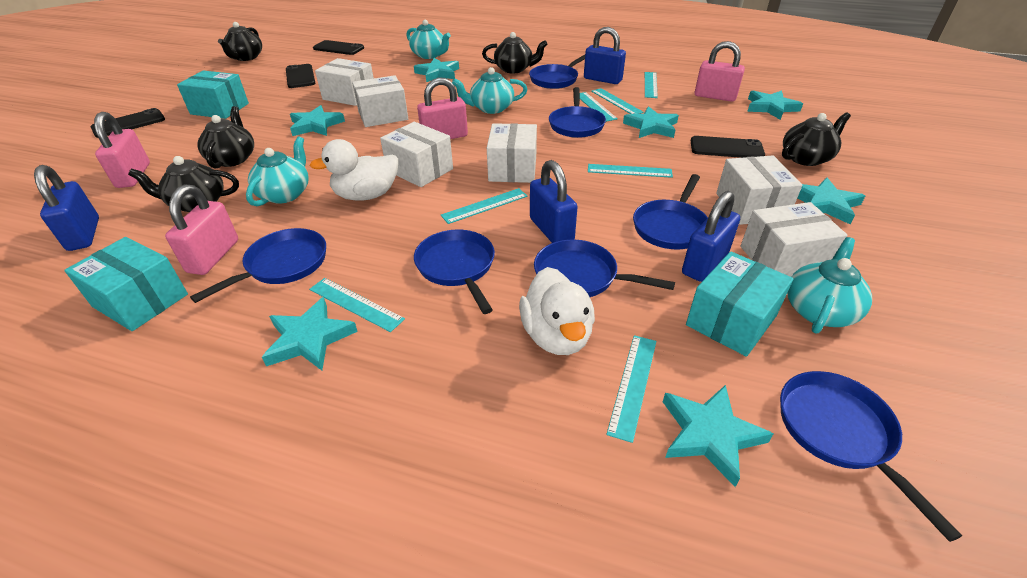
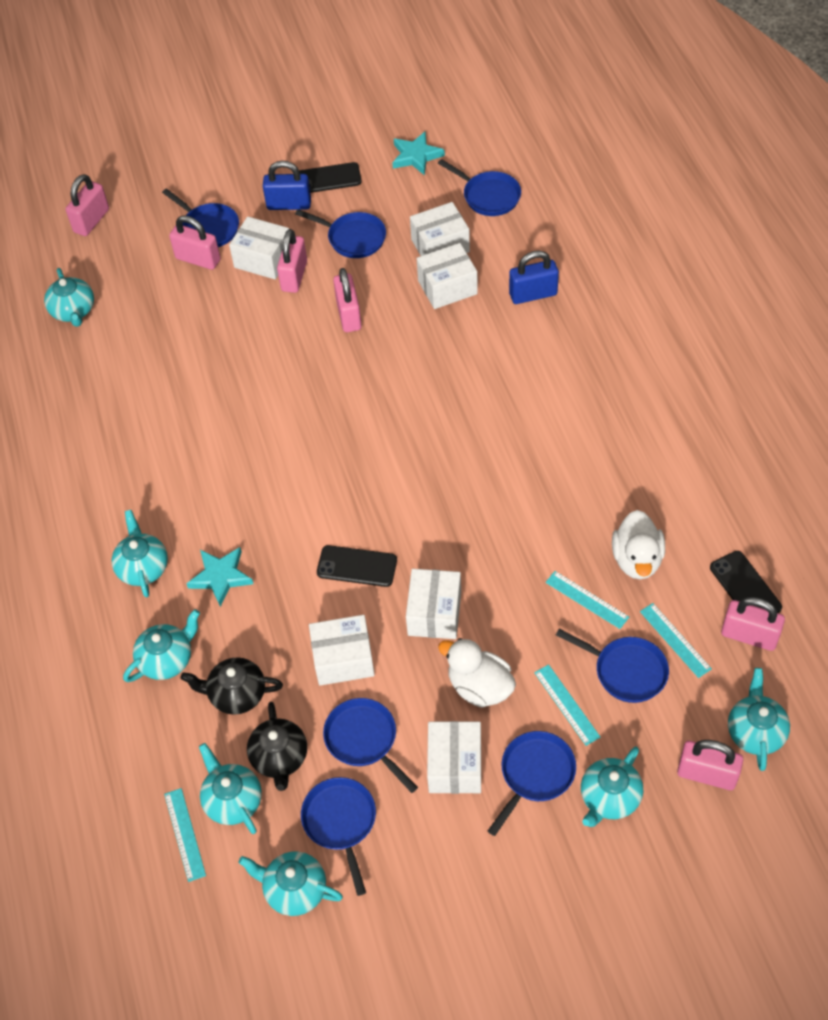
black phone: [91,108,165,138] [286,64,315,88] [313,40,364,55] [691,136,765,158] = 4 -> [299,162,362,193] [317,545,397,587] [710,551,782,613] = 3
black teapot: [128,156,239,212] [197,106,254,169] [218,22,262,61] [482,32,548,74] [782,112,851,166] = 5 -> [181,657,283,715] [247,702,307,791] = 2
blue padlock: [34,165,99,251] [530,160,578,243] [584,27,626,84] [682,191,740,282] = 4 -> [263,161,311,210] [509,250,559,304] = 2
pink padlock: [94,112,150,188] [165,185,238,275] [417,77,468,139] [695,41,745,102] = 4 -> [66,174,109,236] [169,215,220,270] [277,229,307,293] [333,268,362,332] [677,740,743,790] [721,597,785,651] = 6
turquoise box: [64,237,188,331] [177,71,249,119] [686,251,793,357] = 3 -> none = 0
turquoise ruler: [309,278,405,332] [441,188,527,224] [580,92,618,122] [588,164,673,178] [591,88,644,114] [606,335,656,443] [645,72,658,98] = 7 -> [164,788,206,882] [534,664,600,746] [545,571,629,629] [640,603,712,678] = 4
turquoise star: [262,297,358,370] [290,105,345,136] [414,58,459,82] [623,106,679,138] [663,385,773,487] [747,90,803,120] [798,178,865,224] = 7 -> [186,547,253,607] [392,132,445,176] = 2
turquoise teapot: [246,136,309,206] [406,20,451,59] [452,67,528,114] [787,237,872,333] = 4 -> [44,268,94,327] [112,510,168,597] [123,609,200,682] [199,743,262,834] [238,851,343,916] [581,747,643,827] [728,668,790,771] = 7

